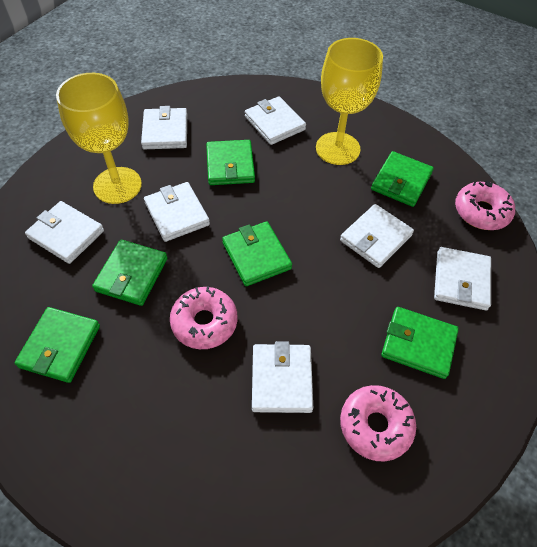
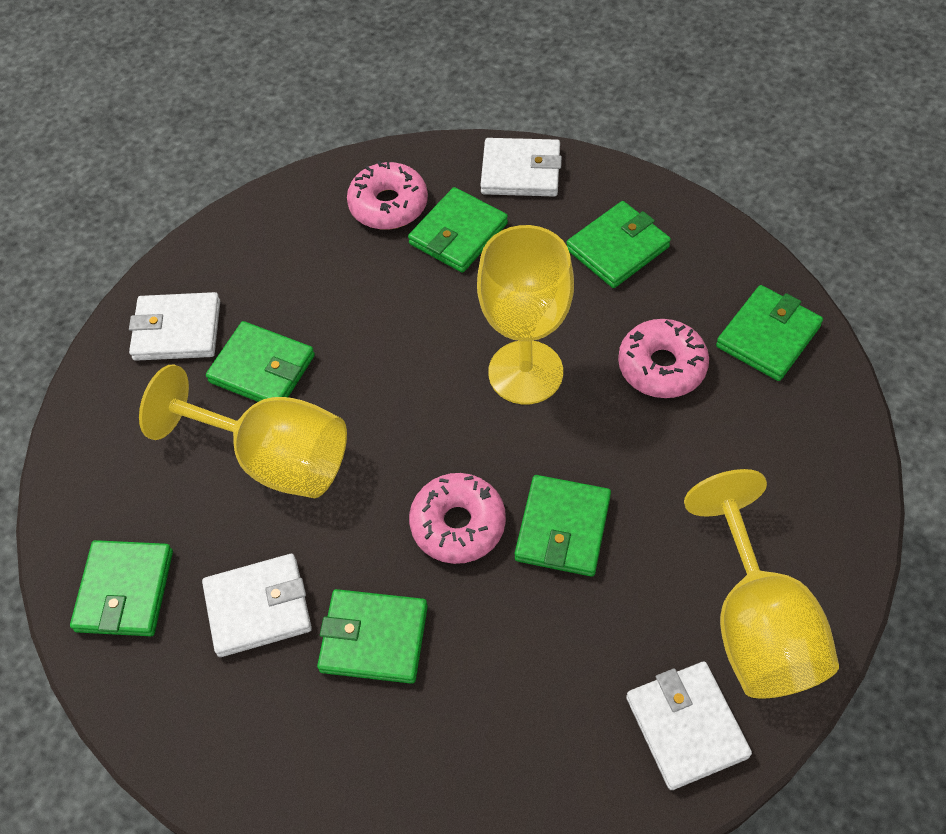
green wallet: [15,307,100,383] [92,240,168,306] [206,140,255,185] [222,222,292,286] [371,151,434,207] [381,307,459,379] = 6 -> [70,540,173,636] [206,321,315,402] [317,589,428,684] [408,187,508,273] [515,475,611,577] [566,201,671,288] [716,285,823,381] = 7
white wallet: [25,201,104,264] [141,106,187,149] [144,182,210,242] [245,96,306,145] [252,341,313,413] [340,204,414,268] [434,247,491,310] = 7 -> [129,292,220,361] [202,554,312,657] [480,138,562,197] [626,662,752,790] = 4
yellow goblet: [56,73,142,204] [316,38,383,165] = 2 -> [139,364,347,498] [477,225,574,404] [684,469,839,699] = 3

